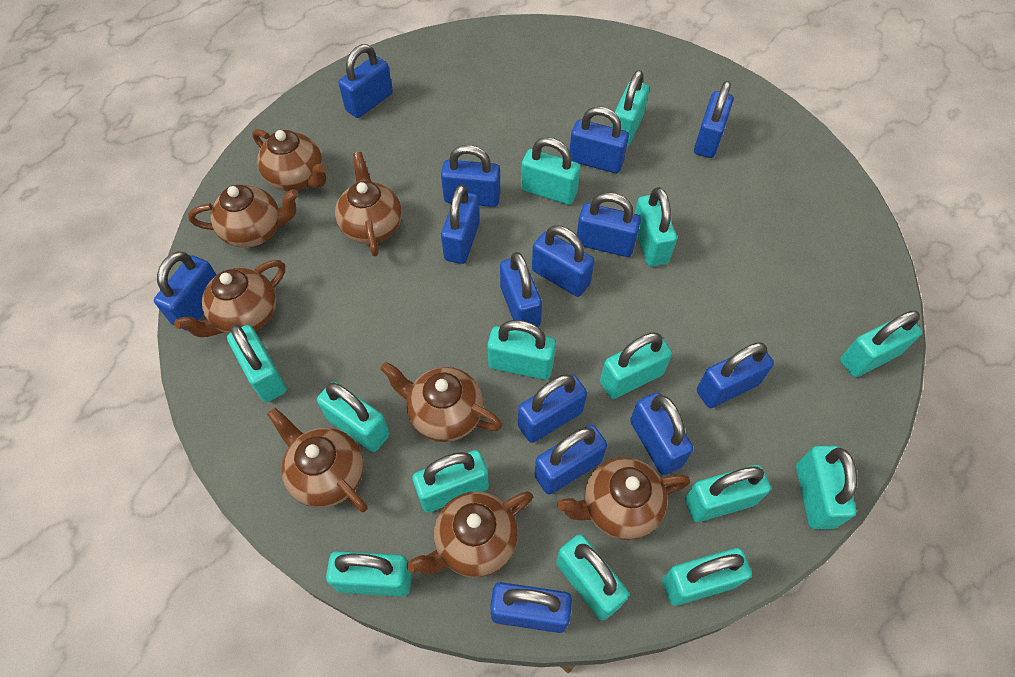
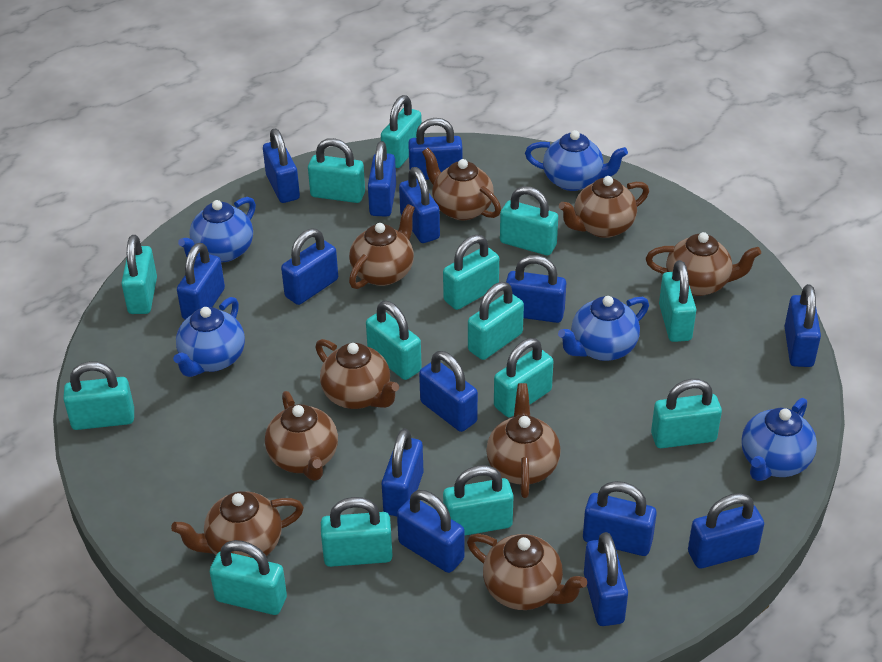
blue teapot: none = 0 -> [173,297,245,377] [178,197,256,262] [525,130,628,191] [558,296,649,361] [741,398,817,481] = 5
brown teapot: [174,260,285,337] [188,185,299,248] [252,129,326,191] [267,408,367,512] [335,152,402,257] [380,362,503,442] [407,491,533,577] [557,457,690,540] = 8 -> [171,491,304,558] [265,391,338,481] [315,339,399,409] [349,204,415,289] [422,148,501,220] [467,534,587,610] [486,383,561,498] [559,176,649,238] [646,232,761,296] = 9

